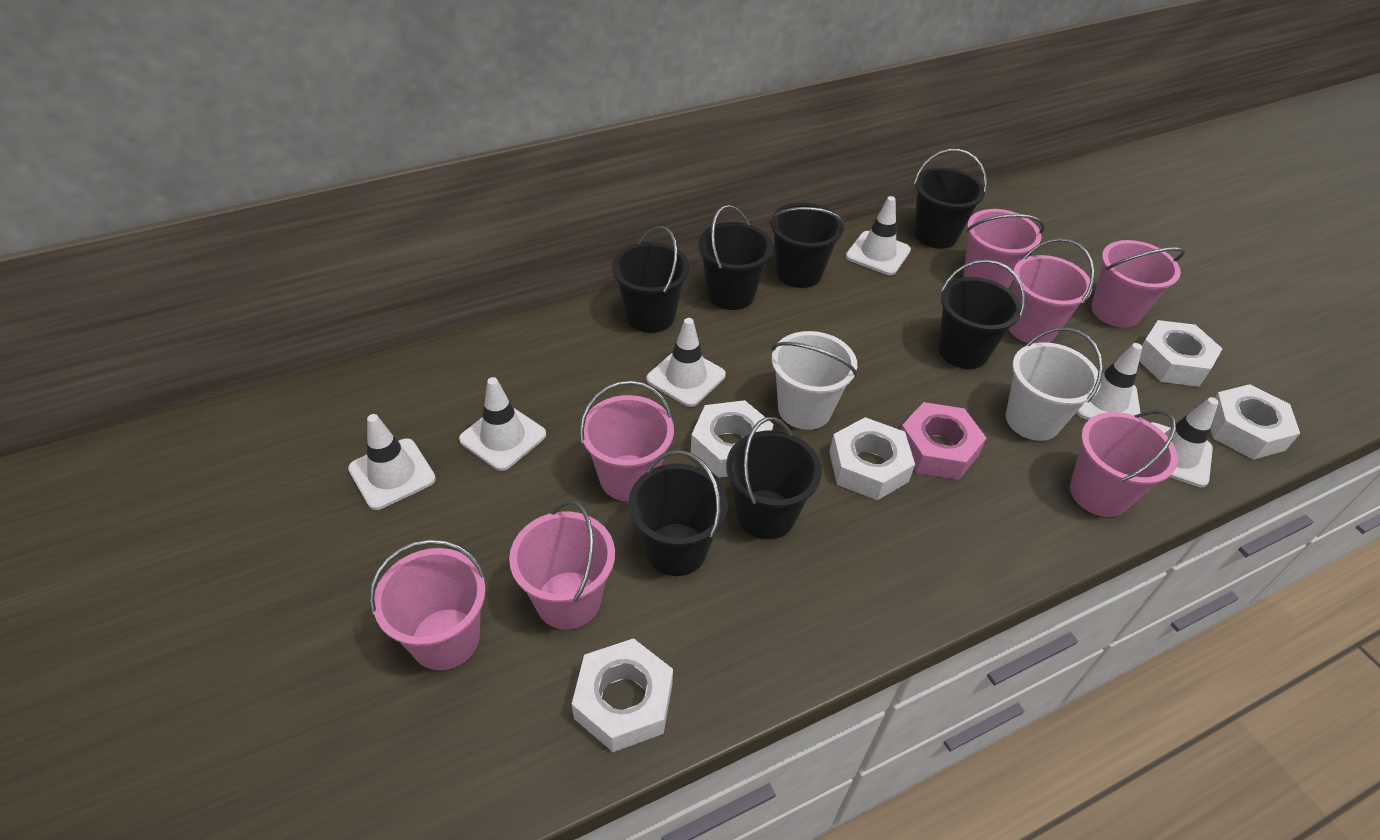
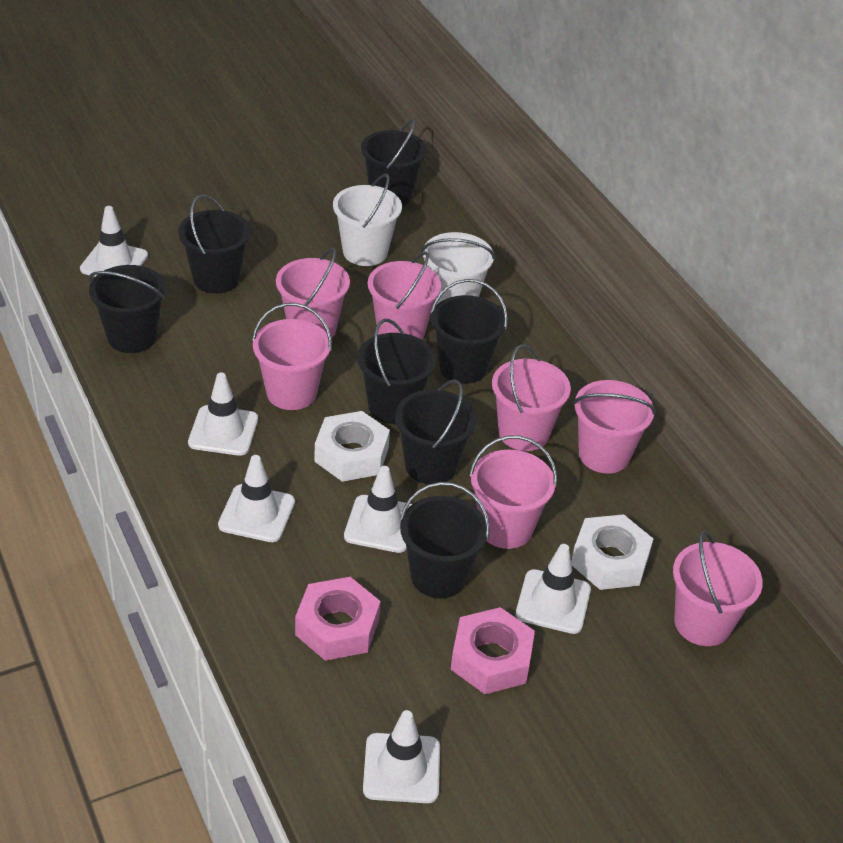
pink nut: [901,402,987,480] = 1 -> [295,577,381,661] [451,607,535,694] = 2
white nut: [572,638,673,752] [691,400,774,478] [829,417,915,500] [1139,320,1223,387] [1211,384,1300,460] = 5 -> [314,411,390,482] [571,514,653,590] = 2

